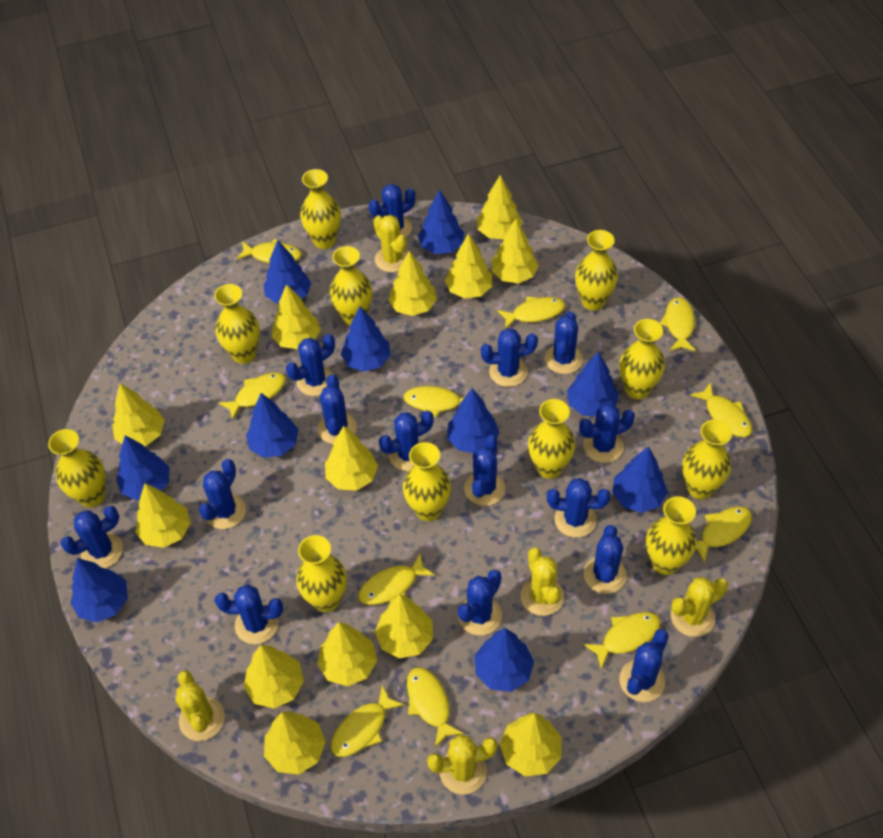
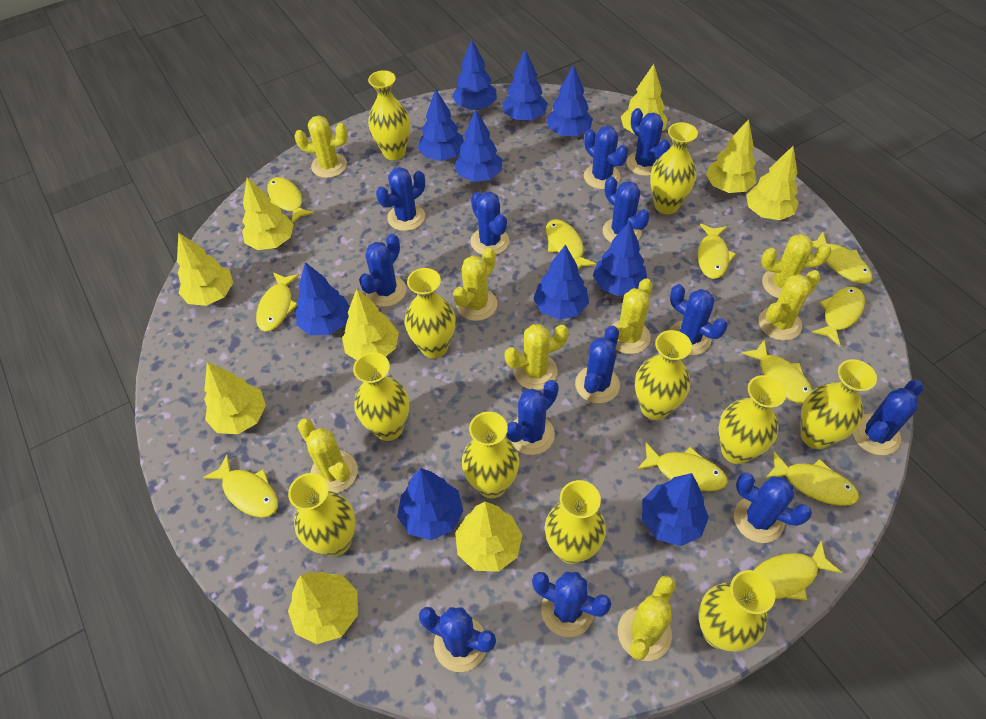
blue cactus: [60,506,123,568] [199,459,246,529] [215,585,283,644] [286,334,335,396] [317,374,357,444] [369,184,415,237] [379,410,434,471] [458,570,502,635] [464,435,505,506] [481,328,538,387] [545,311,583,374] [547,478,611,538] [579,404,635,463] [583,525,627,594] [619,629,669,702] = 15 -> [359,234,406,307] [376,167,425,231] [419,607,496,672] [470,191,509,255] [507,380,559,455] [532,572,611,637] [575,326,620,403] [584,126,628,189] [603,176,650,243] [627,108,670,176] [669,284,727,355] [734,472,812,543] [853,380,923,455] = 13
yellow cactus: [175,670,225,741] [373,215,408,272] [427,735,498,795] [520,547,564,616] [671,577,728,637] = 5 -> [294,115,348,178] [298,418,358,493] [453,248,497,321] [505,324,569,390] [611,278,653,354] [618,576,675,661] [759,270,821,341] [761,234,832,298] = 8
yellow tree: [112,383,165,446] [135,483,191,548] [244,645,304,709] [264,711,325,774] [271,284,321,349] [317,622,377,686] [325,426,378,491] [375,594,433,658] [388,251,437,316] [445,233,492,299] [477,175,523,239] [492,219,539,283] [500,713,562,776] = 13 -> [177,232,233,306] [204,362,266,434] [242,177,294,250] [288,572,358,644] [342,289,399,360] [455,501,522,572] [621,64,668,135] [706,119,757,193] [746,146,799,220] = 9

